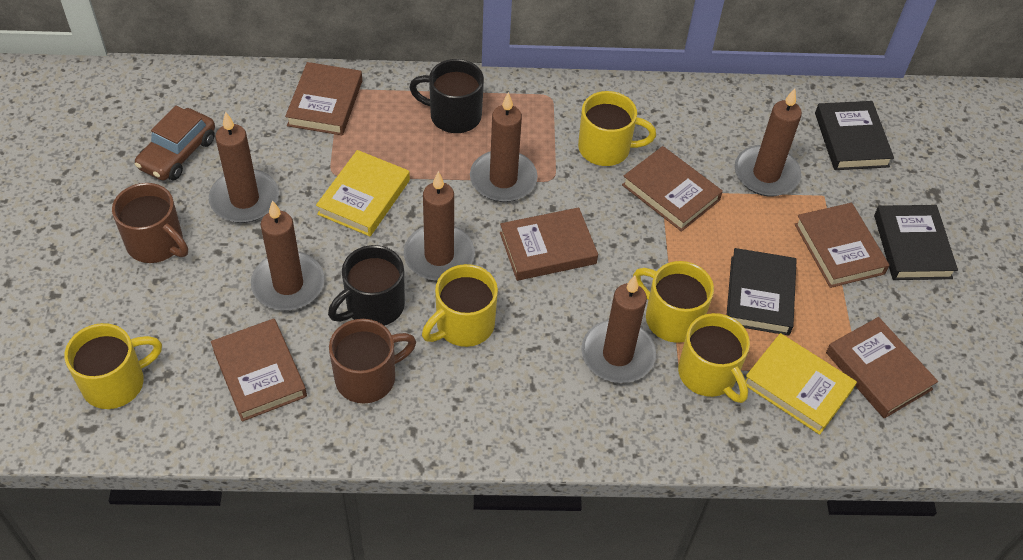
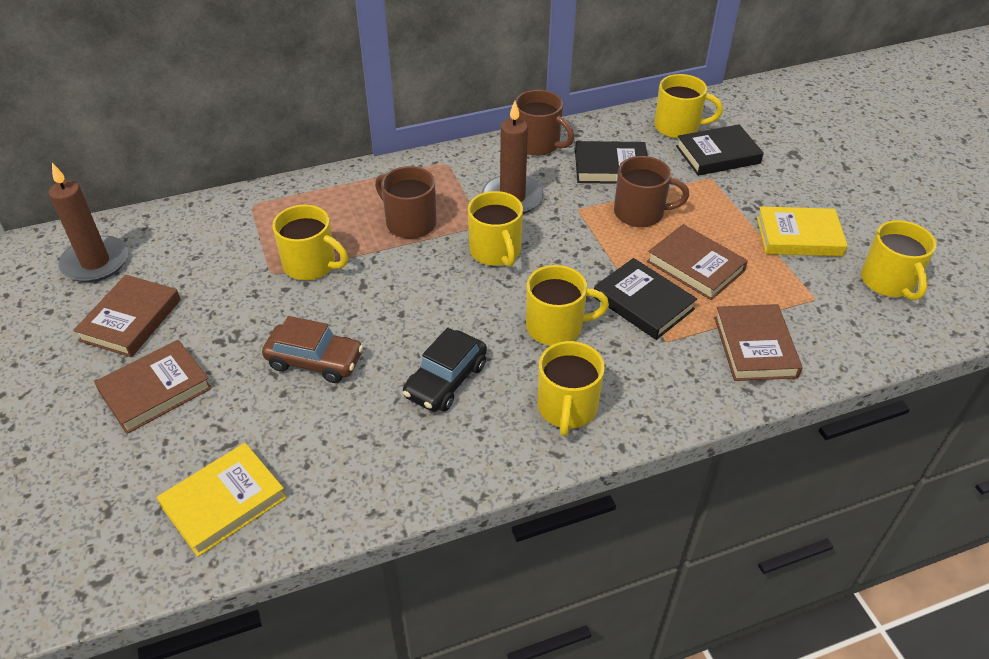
black car: none = 0 -> [403,328,487,412] = 1
black mug: [328,245,405,326] [409,59,484,133] = 2 -> none = 0
brown book: [211,318,307,421] [285,62,362,135] [500,207,598,281] [622,146,723,232] [794,203,889,288] [826,317,938,418] = 6 -> [73,275,181,357] [94,340,212,434] [647,224,748,300] [714,304,803,381] = 4
brown candle: [209,112,279,223] [251,200,324,310] [404,171,475,281] [470,92,537,202] [581,276,656,383] [735,88,802,196] = 6 -> [49,163,128,282] [482,101,544,214] = 2
brown mug: [112,183,188,263] [329,319,416,403] = 2 -> [375,166,436,239] [515,90,574,156] [614,156,689,227] = 3
yellow mug: [64,323,162,409] [422,264,498,347] [578,91,656,166] [633,261,714,343] [678,313,750,403] = 5 -> [272,205,348,280] [468,191,523,267] [526,265,609,346] [538,341,605,437] [654,74,723,139] [861,220,936,301] = 6

